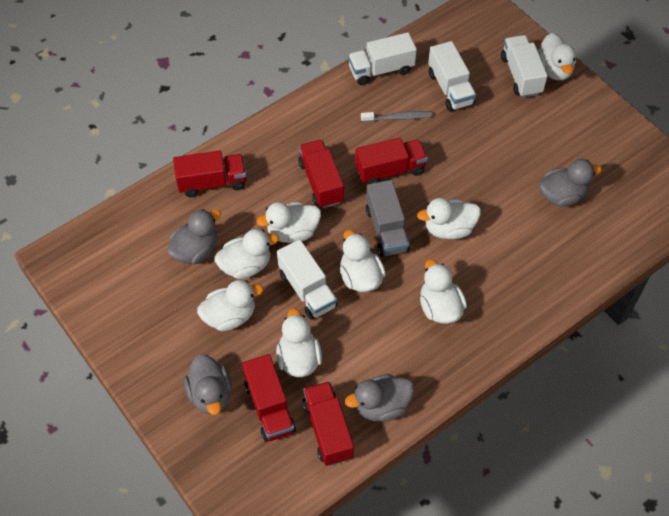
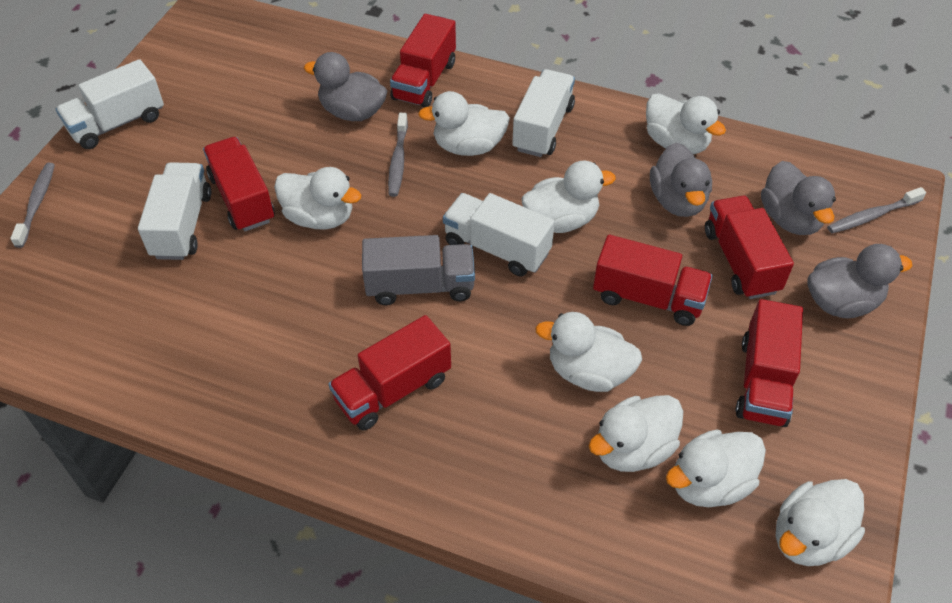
grey toothbrush: [361,111,432,122] = 1 -> [10,163,55,248] [388,113,408,197] [827,187,926,233] = 3
red truck: [173,150,246,197] [242,354,296,442] [298,139,344,208] [302,381,354,466] [355,137,428,184] = 5 -> [203,137,275,231] [329,315,451,431] [390,14,456,108] [593,235,713,326] [705,196,794,299] [736,299,803,427] = 6

